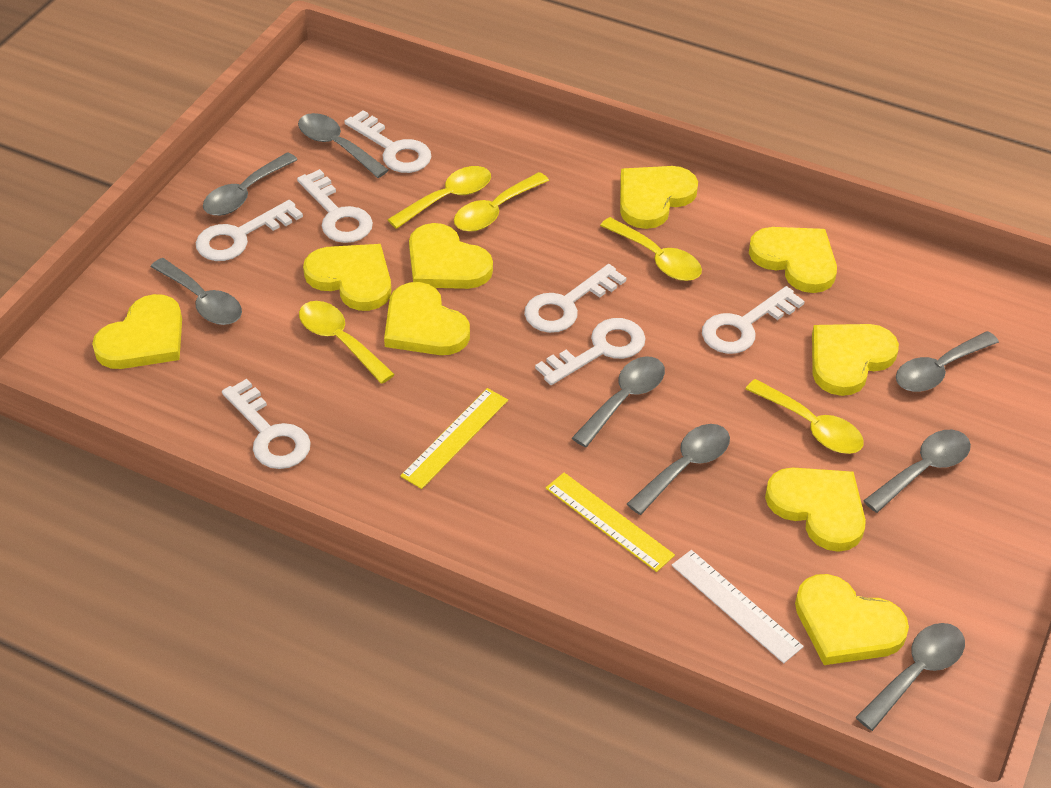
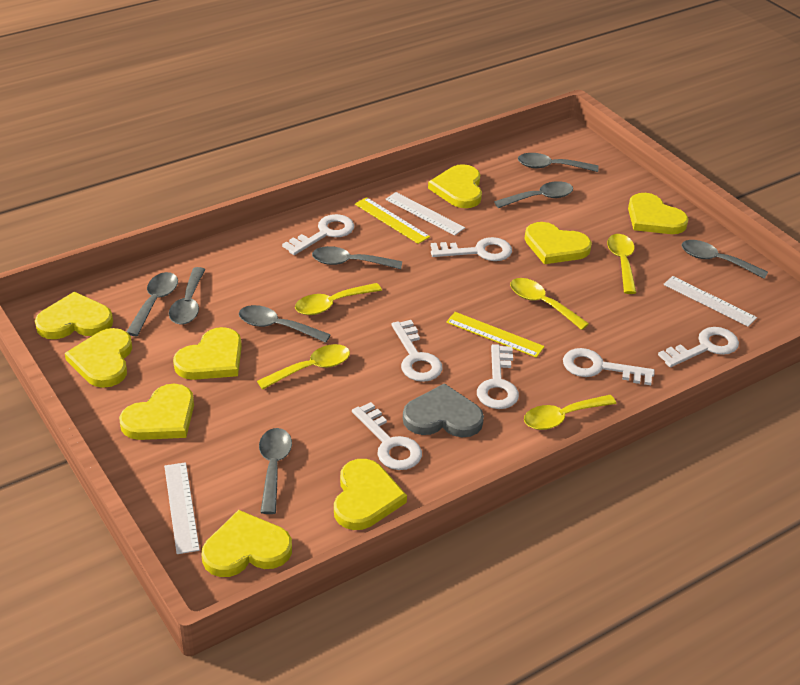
grey heart: none = 0 -> [403,383,484,437] = 1
white ruler: [672,550,804,663] = 1 -> [164,462,200,554] [385,192,465,236] [663,276,757,327] = 3

